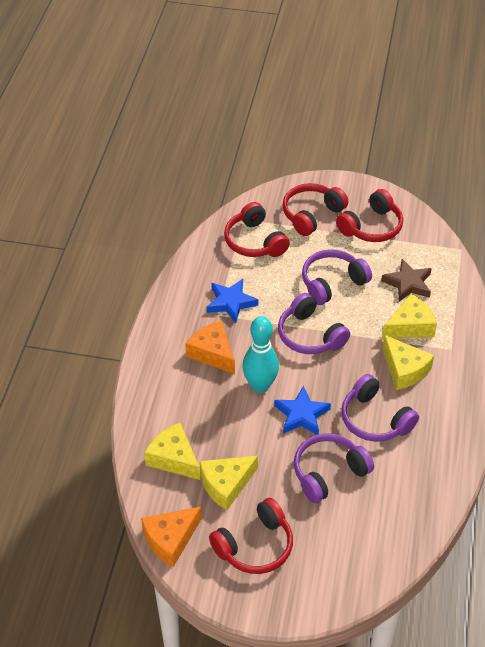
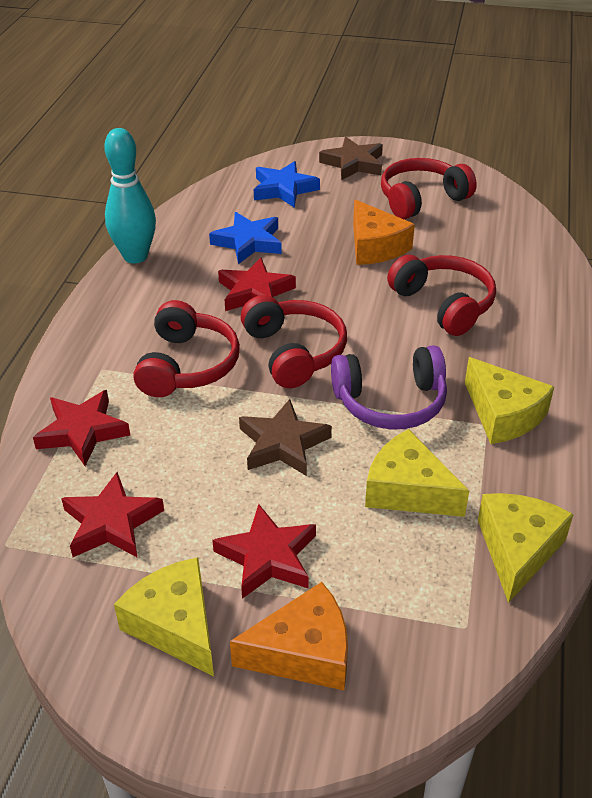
brown star: [381,259,432,302] = 1 -> [239,399,332,476] [319,137,383,180] = 2
purple headphones: [278,293,350,354] [294,433,374,503] [302,249,372,305] [341,374,419,442] = 4 -> [331,345,447,429] = 1
red star: none = 0 -> [33,390,130,466] [61,472,164,557] [212,504,316,599] [218,258,296,311] = 4

